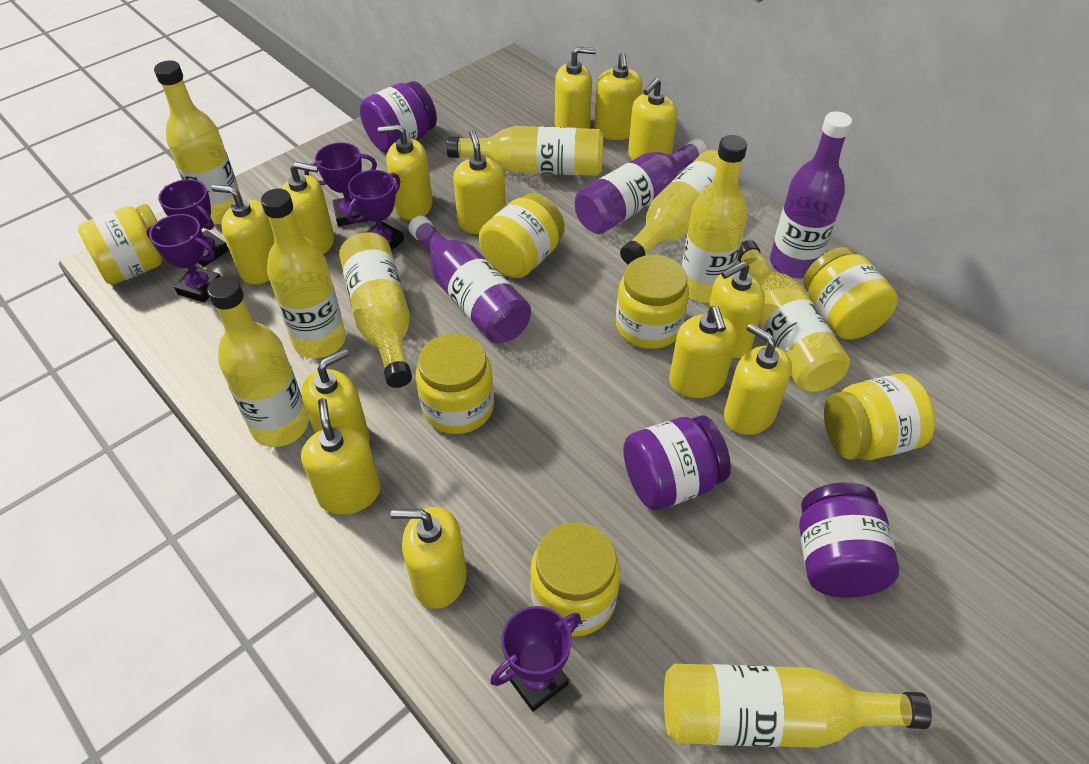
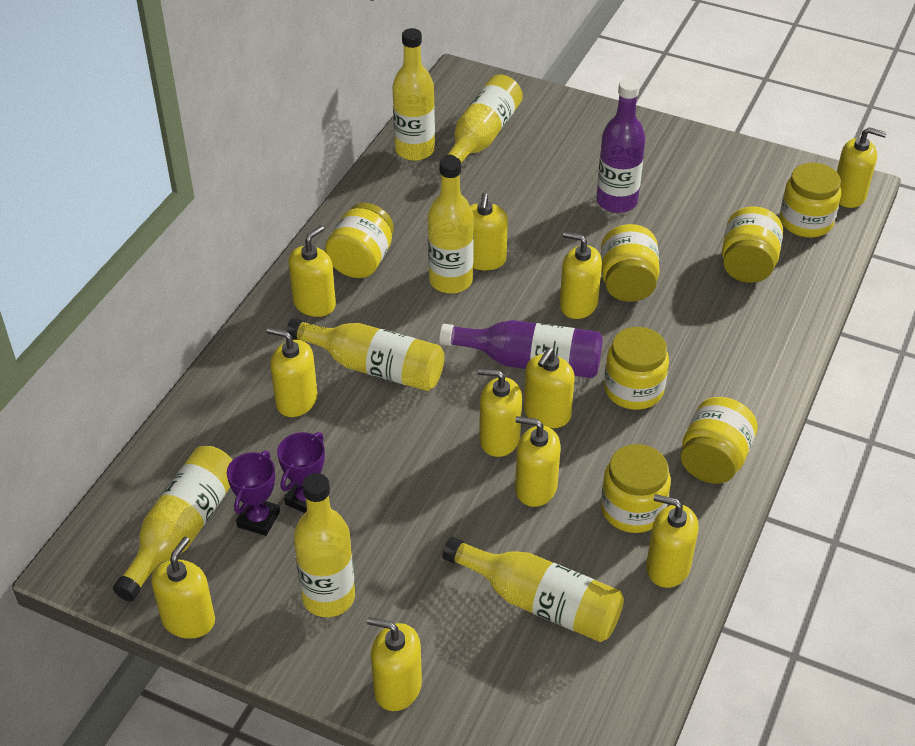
purple bottle: [408,216,531,343] [575,138,707,234] [770,111,852,278] = 3 -> [439,320,603,378] [597,78,645,213] = 2
purple jar: [360,81,437,153] [623,415,731,511] [799,482,899,598] = 3 -> none = 0
purple trophy: [146,214,221,302] [158,179,229,267] [304,142,377,226] [347,170,404,251] [490,606,581,712] = 5 -> [227,451,280,536] [277,432,325,513] = 2
yellow bottle: [154,60,243,224] [207,276,309,447] [261,189,346,358] [339,232,412,388] [447,126,603,176] [620,150,719,265] [664,664,932,748] [682,135,747,303] [738,240,850,392] = 9 -> [113,446,232,601] [286,318,444,391] [294,473,355,617] [392,28,435,161] [428,156,474,294] [443,537,624,642] [445,74,523,163] = 7
yellow soap dispenser: [211,185,274,285] [281,162,334,255] [301,349,370,442] [301,398,380,515] [378,124,433,220] [391,507,467,609] [453,130,506,234] [555,47,596,129] [594,52,643,140] [628,78,677,160] [669,306,737,398] [707,261,765,358] [724,324,792,435] = 13 -> [151,537,215,639] [267,327,317,417] [289,226,336,317] [367,617,422,711] [470,193,508,270] [478,368,522,457] [515,416,561,507] [524,348,575,428] [560,232,602,319] [646,494,698,588] [837,127,887,208] = 11

